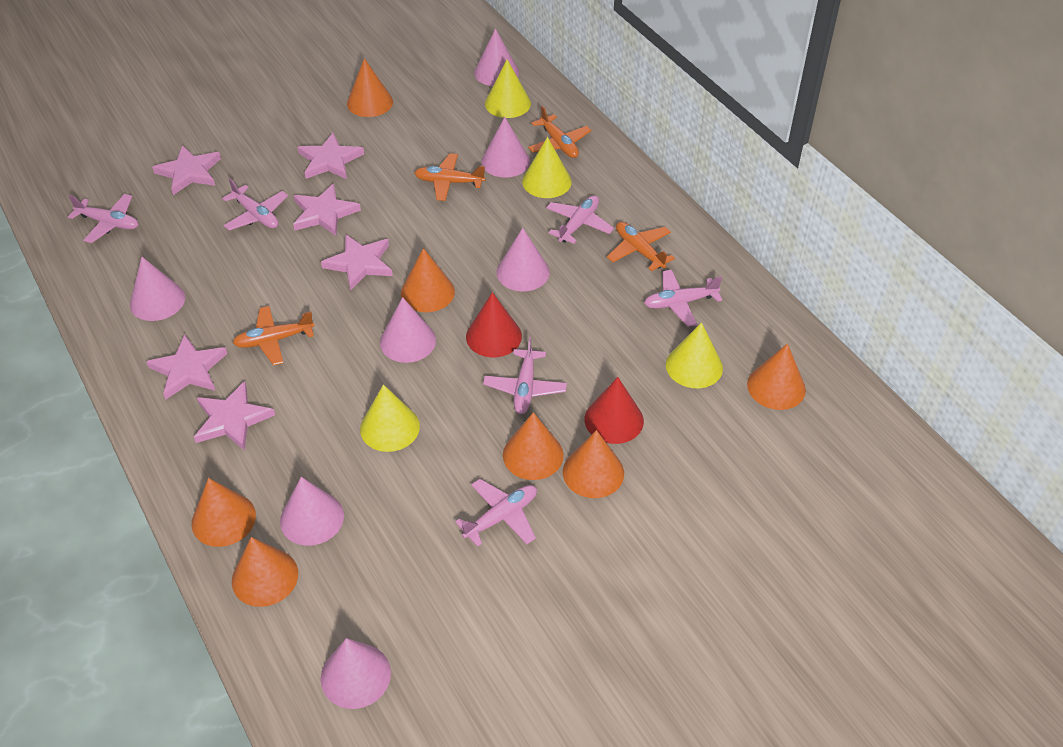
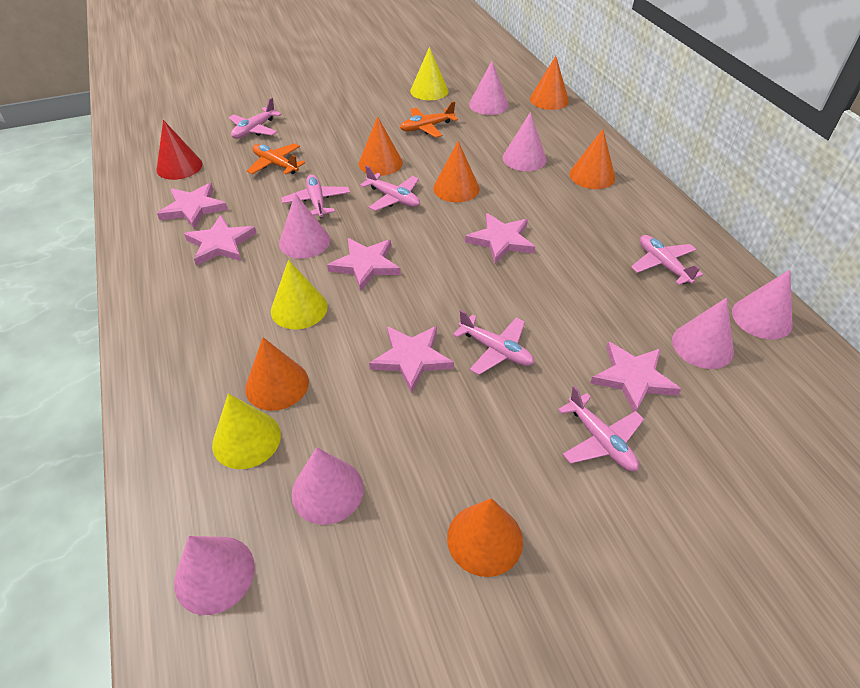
orange cone: [192,478,256,547] [232,537,298,607] [347,58,393,117] [401,248,455,312] [503,412,564,480] [563,430,624,498] [747,343,806,410] = 7 -> [245,337,309,411] [359,116,403,176] [433,141,480,202] [447,498,523,577] [530,56,569,110] [569,129,615,189] = 6
orange plane: [233,306,315,366] [414,153,486,201] [528,105,591,158] [607,222,675,271] = 4 -> [247,143,305,174] [400,101,458,138] = 2
red cone: [466,292,522,357] [584,377,644,444] = 2 -> [156,120,203,180] = 1
yellow cone: [360,384,420,452] [485,59,531,118] [522,137,572,198] [666,322,723,388] = 4 -> [212,394,281,469] [271,260,328,329] [410,47,449,100] = 3

